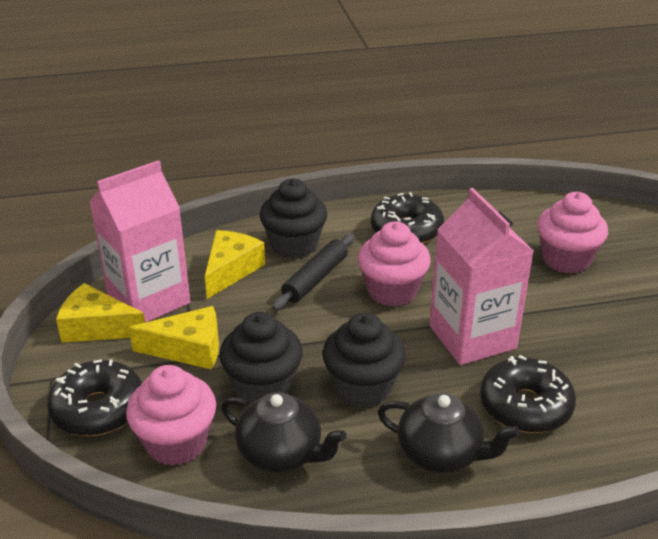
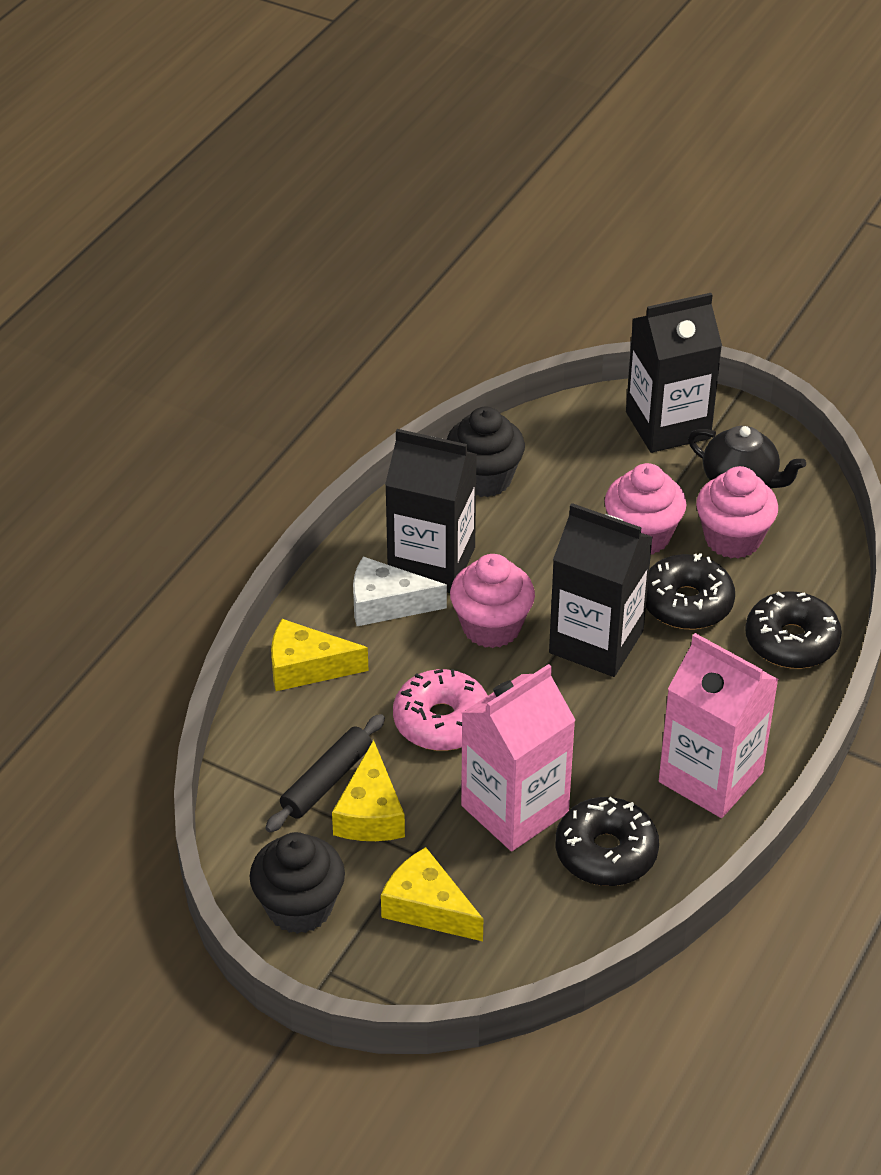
black carton: none = 0 -> [385,429,477,593] [549,503,653,677] [626,293,722,453] = 3
black cupcake: [219,312,303,404] [260,179,327,259] [322,313,406,408] = 3 -> [249,832,345,934] [447,407,525,497] = 2
black teapot: [221,393,347,473] [378,393,520,473] = 2 -> [688,426,806,488] = 1
pink donut: none = 0 -> [393,669,488,751] = 1
white cheese: none = 0 -> [353,556,447,626] = 1

